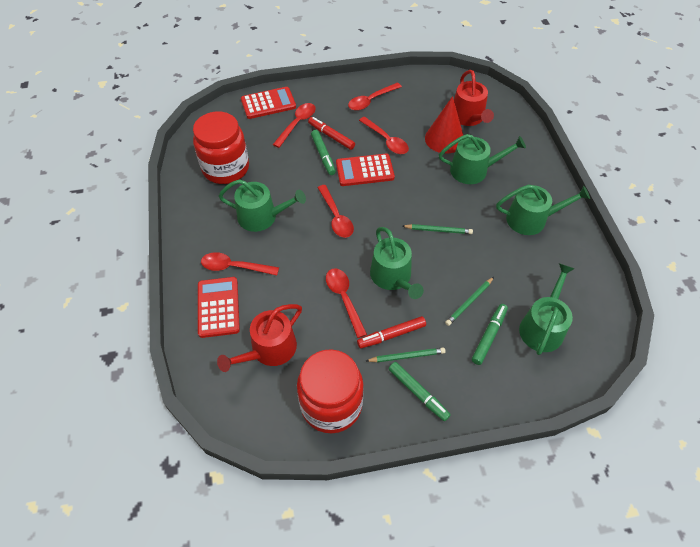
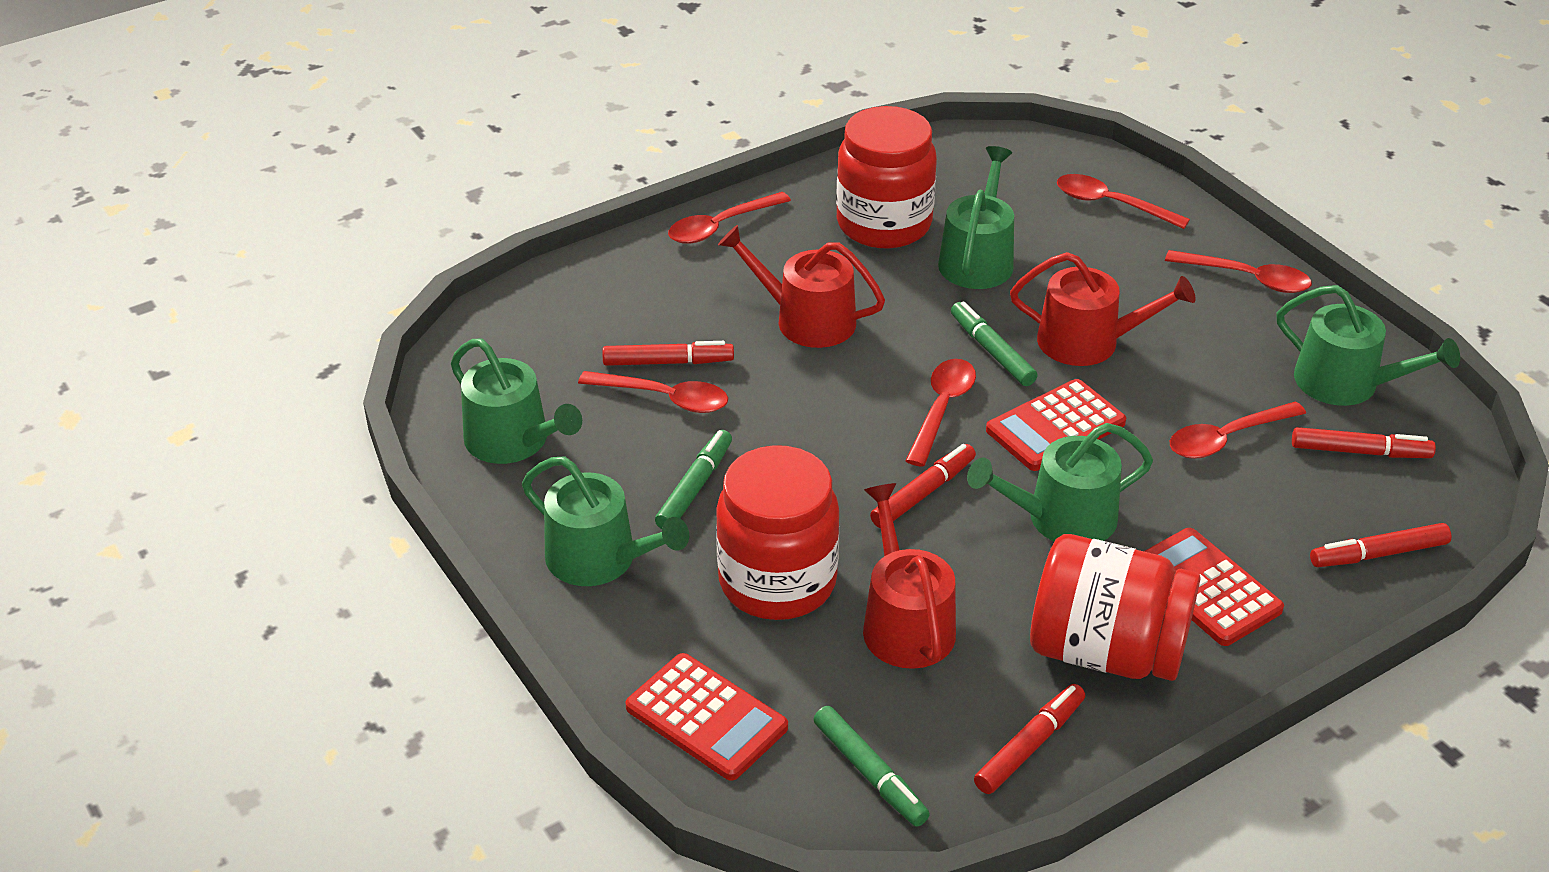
green pencil: [366,347,445,363] [403,224,473,234] [445,277,494,326] = 3 -> none = 0
red cone: [425,96,463,154] = 1 -> none = 0
red jar: [193,111,249,184] [297,349,364,433] = 2 -> [716,445,840,620] [836,106,937,248] [1030,534,1200,681] = 3
red marker: [308,117,355,150] [357,316,426,348] = 2 -> [602,341,734,366] [870,444,976,528] [974,684,1085,794] [1292,427,1436,458] [1310,523,1452,567] = 5
red watering can: [217,304,302,372] [454,70,494,126] = 2 -> [718,225,885,348] [863,483,956,669] [1010,252,1196,366] = 3

